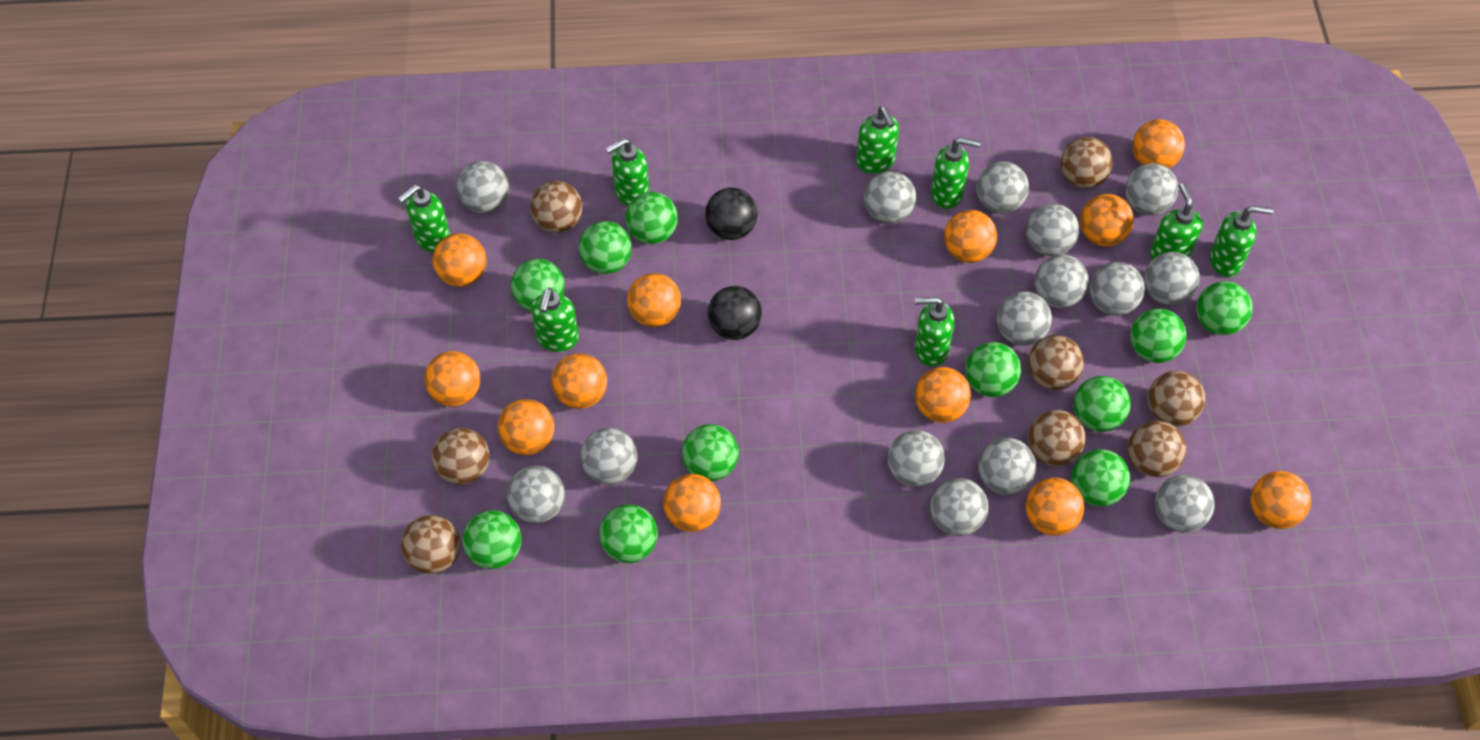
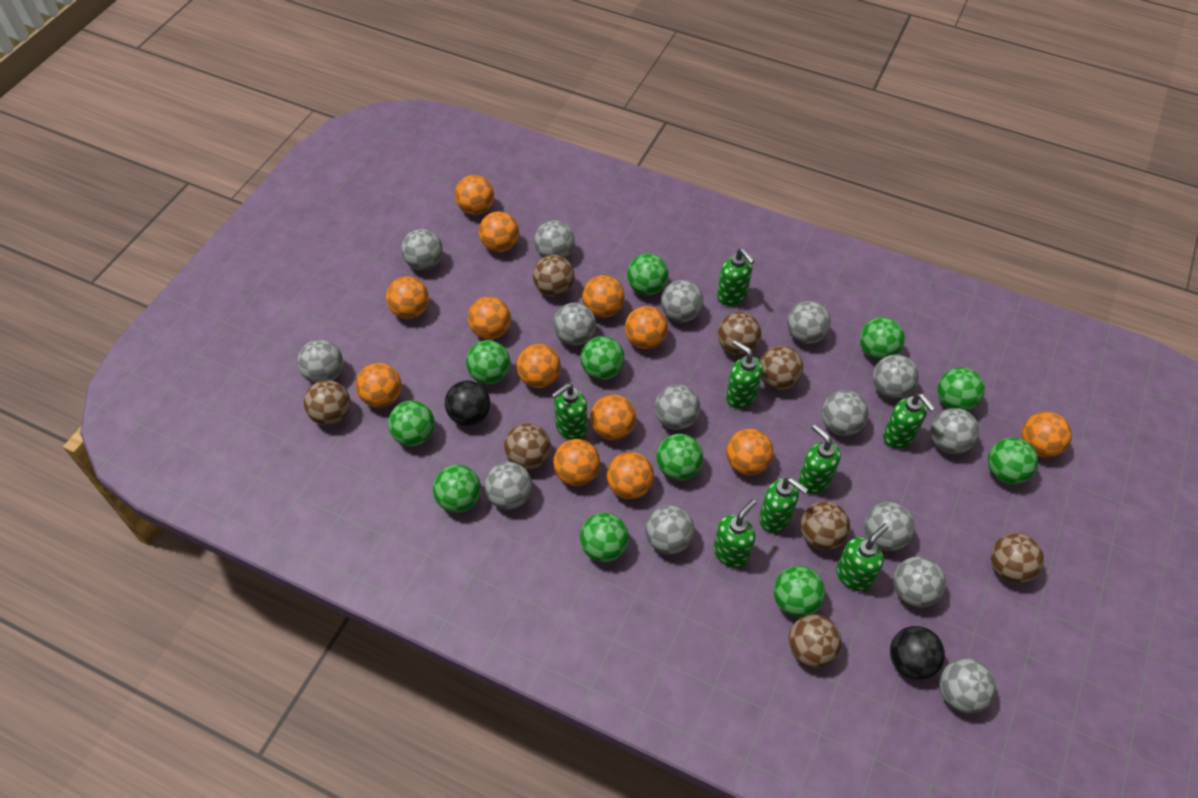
orange ball: [424,351,481,407] [433,233,487,287] [498,399,554,455] [551,353,607,409] [627,273,681,327] [663,474,721,532] [915,367,971,423] [944,210,997,263] [1025,478,1084,536] [1080,194,1134,246] [1132,119,1185,169] [1250,471,1311,529] = 12 -> [356,363,402,408] [386,276,429,319] [455,175,494,215] [468,297,511,340] [479,211,519,252] [517,344,561,388] [553,439,600,486] [582,275,625,318] [590,395,636,440] [607,452,654,499] [625,306,668,349] [726,429,773,476] [1022,412,1072,458] = 13

